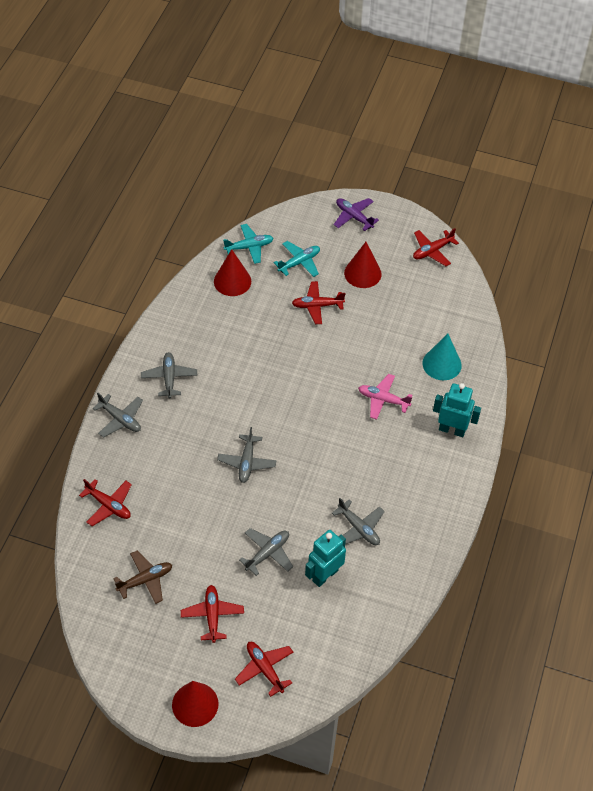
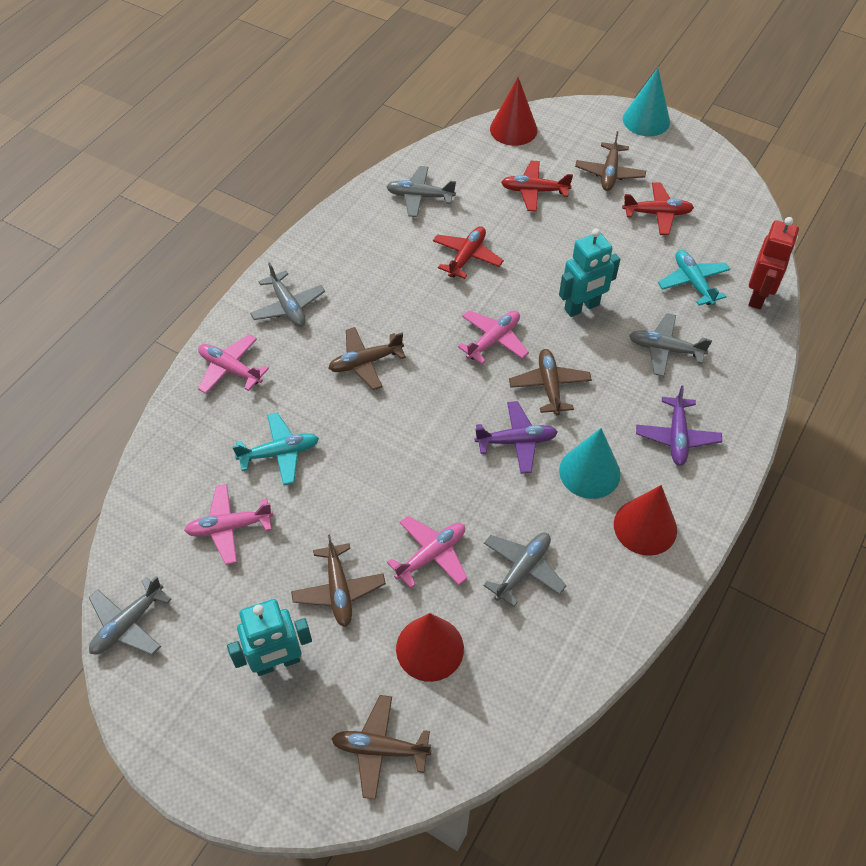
brown plane: [113,551,172,604] = 1 -> [291,534,386,627] [329,327,406,390] [332,695,432,800] [509,349,592,415] [575,131,646,191] = 5
pink plane: [358,374,412,420] = 1 -> [184,484,273,565] [198,335,269,394] [387,516,468,588] [458,310,529,364] = 4
purple plane: [334,198,379,231] = 1 -> [475,401,558,474] [636,385,722,466] = 2
red plane: [79,479,132,526] [181,585,244,643] [235,642,293,697] [292,281,345,324] [413,228,459,266] = 5 -> [433,226,504,279] [501,161,573,212] [622,182,694,235] = 3
red robot: none = 0 -> [748,217,799,309] = 1
turquoise cone: [422,334,462,380] = 1 -> [559,428,621,499] [623,68,670,136] = 2

